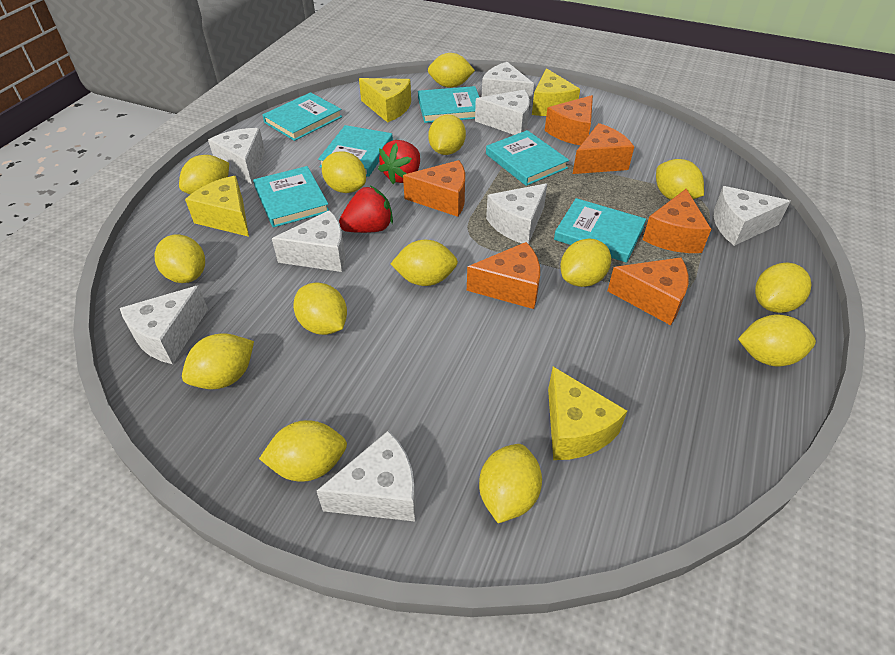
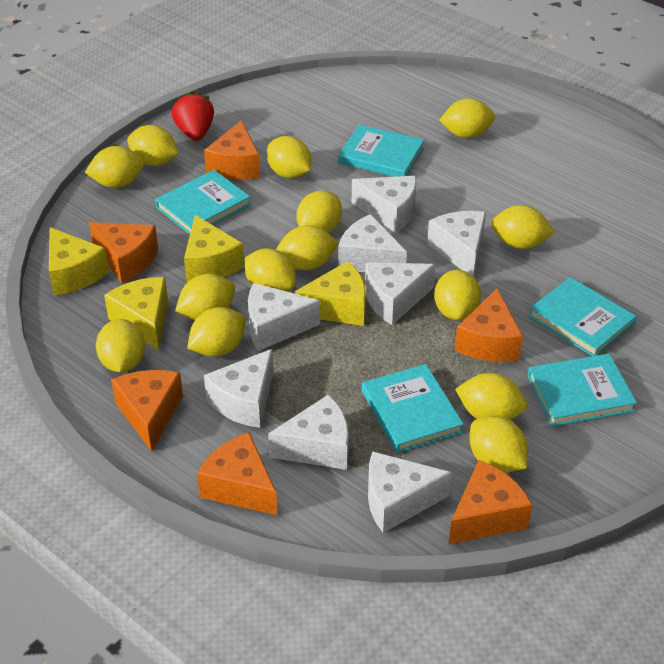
red strawberry: [339,186,393,233] [378,140,420,184] = 2 -> [172,92,214,141] = 1
turquoise book: [253,166,329,228] [262,92,342,141] [318,125,393,177] [418,86,479,123] [486,130,569,186] [554,198,646,263] = 6 -> [155,170,251,235] [338,124,424,177] [362,364,464,453] [528,353,637,427] [529,277,636,356] = 5

